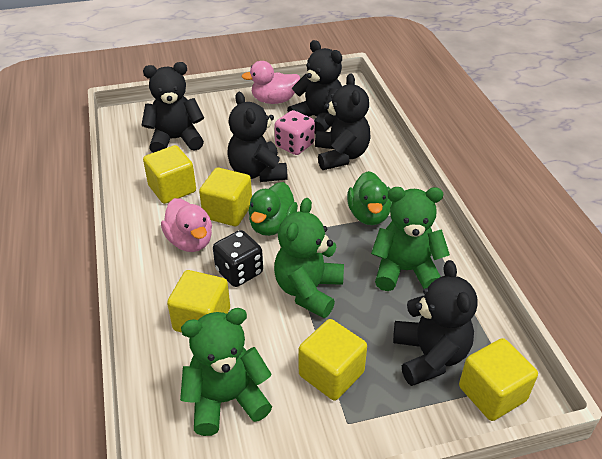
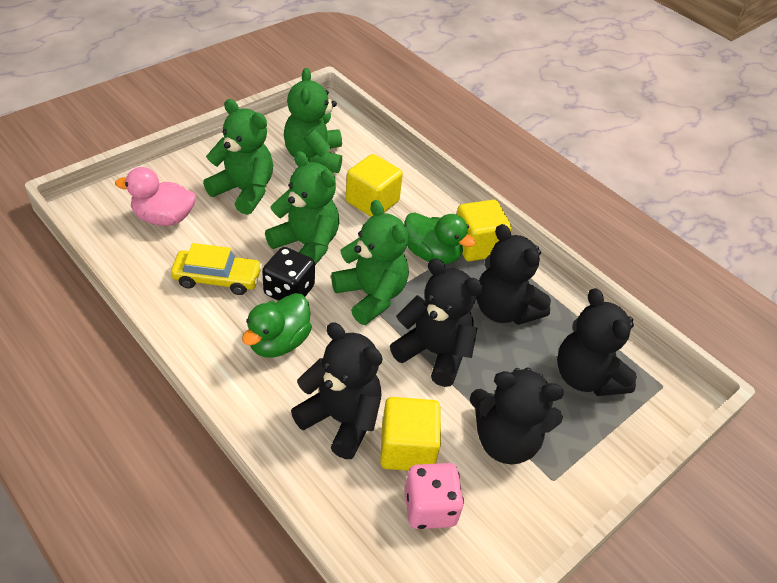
green teddy bear: [180,308,272,436] [274,198,344,318] [371,187,450,291] = 3 -> [203,99,273,215] [265,151,339,265] [284,68,342,173] [331,200,409,325] = 4
pink duck: [161,198,212,252] [241,61,300,104] = 2 -> [115,167,196,226] = 1
yellow car: none = 0 -> [171,243,262,295] = 1
yellow cube: [143,145,196,204] [167,270,230,333] [199,168,252,226] [299,319,367,401] [459,338,538,421] = 5 -> [346,154,403,217] [380,397,441,471] [456,200,512,261] = 3

